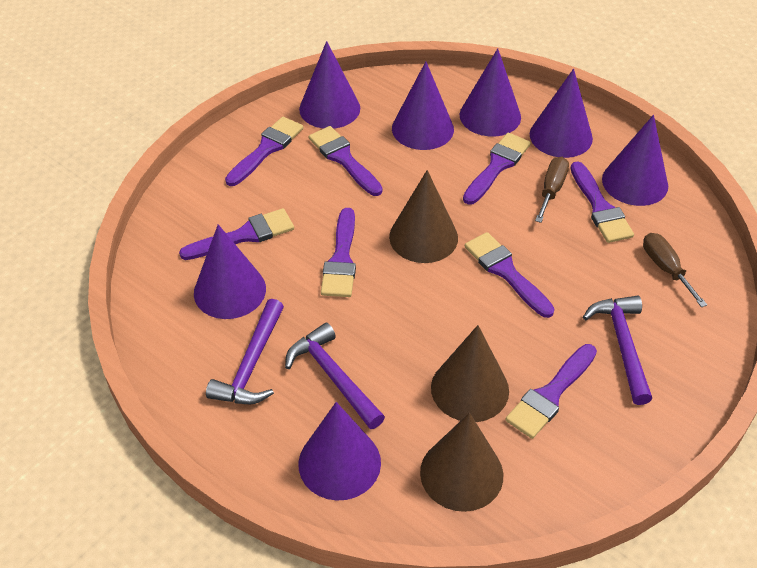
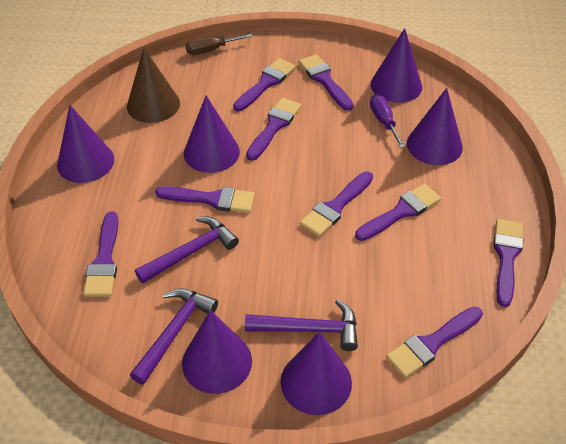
brown cone: [389,170,458,263] [420,413,503,512] [431,325,509,422] = 3 -> [127,47,180,123] = 1
brown screwdriver: [535,157,569,223] [643,233,707,307] = 2 -> [185,34,253,55] = 1
purple brush: [179,208,294,260] [225,117,303,186] [309,126,383,196] [321,208,356,297] [463,133,531,205] [465,232,555,318] [505,344,597,439] [570,161,634,243] = 8 -> [83,212,118,297] [155,186,255,213] [233,58,296,112] [246,98,301,161] [299,54,353,111] [300,171,373,237] [355,184,441,241] [386,306,483,378] [493,219,523,307] = 9
purple cone: [194,224,266,319] [299,41,360,129] [299,402,381,501] [392,61,454,150] [460,48,521,136] [530,69,593,158] [602,115,668,206] = 7 -> [57,105,114,183] [182,310,252,394] [184,95,240,173] [281,331,352,415] [371,28,422,103] [407,88,463,165] = 6
purple screwdriver: none = 0 -> [370,94,405,148] = 1

